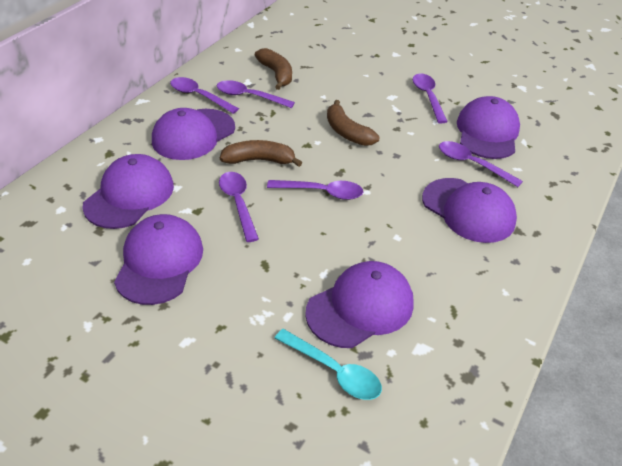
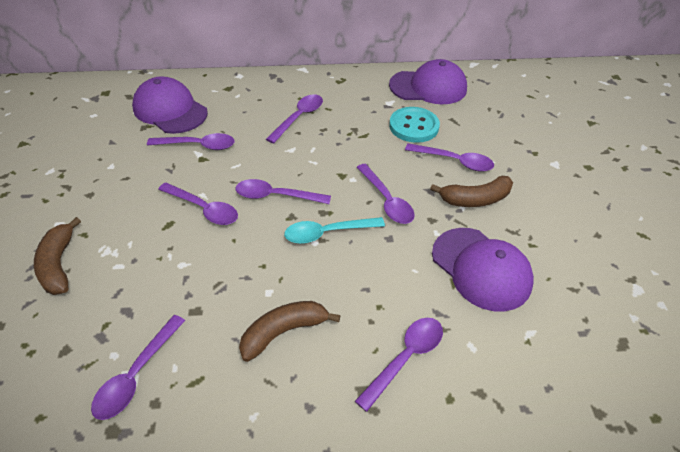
purple cap: [82,154,174,229] [114,214,203,305] [152,108,235,160] [305,261,414,348] [422,178,517,243] [457,96,520,159] = 6 -> [132,76,208,134] [389,59,467,104] [432,228,534,312] = 3
purple spoon: [170,77,239,114] [217,80,295,108] [219,172,259,242] [267,180,363,200] [413,74,448,123] [439,141,523,187] = 6 -> [91,315,185,420] [147,133,235,150] [158,182,238,225] [235,179,331,204] [266,94,323,144] [355,318,443,412] [356,164,415,224] [405,143,494,172] = 8
turquoise button: none = 0 -> [389,107,440,143] = 1

